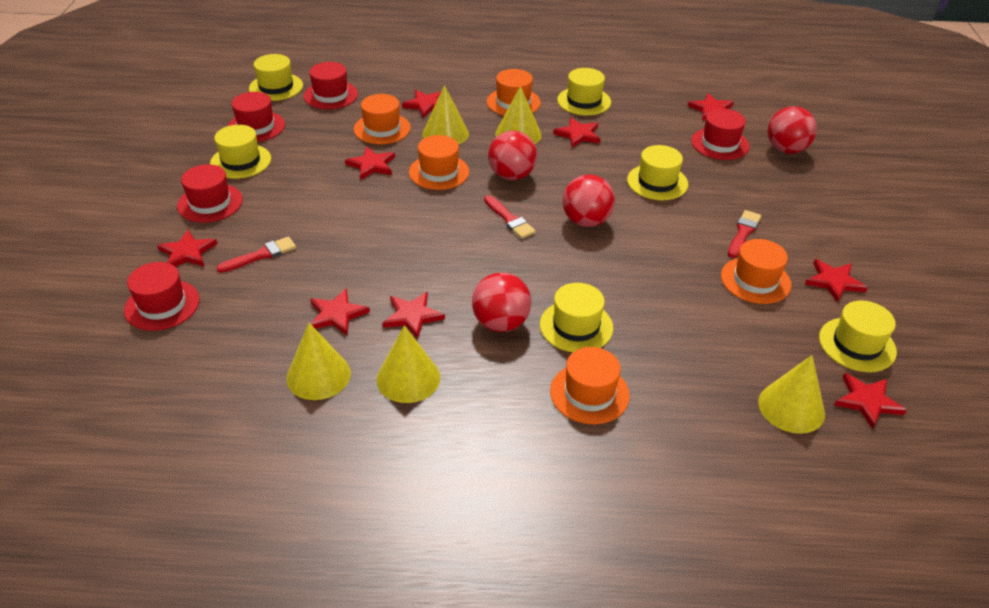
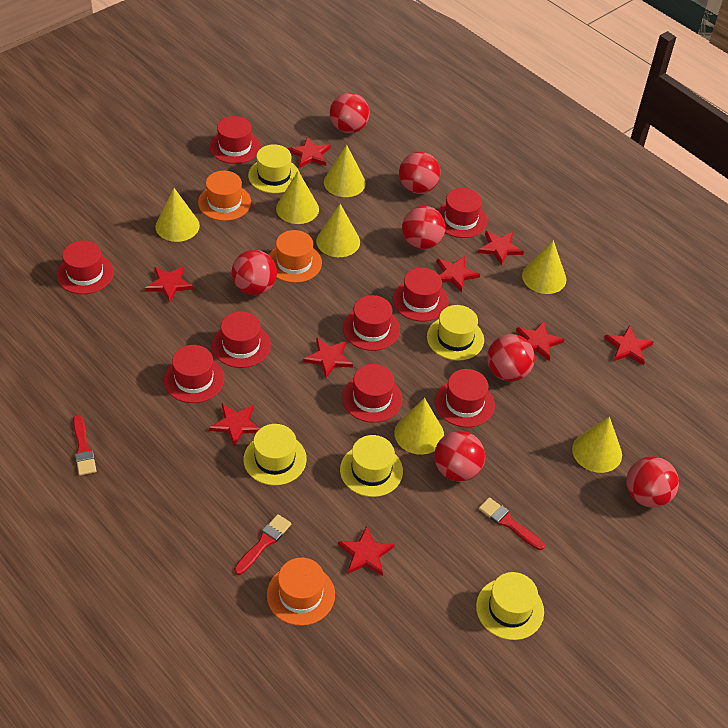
orange hat: [354,94,411,144] [409,135,469,190] [487,69,541,116] [550,347,630,424] [721,239,791,304] = 5 -> [198,171,251,221] [267,557,335,626] [269,230,322,283] = 3
red ball: [472,272,531,332] [488,131,537,180] [562,175,615,227] [768,106,817,154] = 4 -> [232,250,277,295] [330,93,369,133] [399,152,440,194] [402,206,445,249] [434,431,485,481] [487,334,535,381] [626,456,679,508] = 7
red hat: [124,262,200,331] [177,164,243,223] [228,92,285,142] [304,62,358,109] [691,109,750,160] = 5 -> [57,240,114,294] [164,345,224,403] [210,116,261,164] [212,311,271,368] [342,364,402,423] [343,295,400,351] [393,267,449,321] [435,369,495,427] [437,188,487,238] = 9
yellow cone: [286,323,351,400] [376,325,440,403] [423,85,469,144] [495,86,541,144] [758,355,825,434] = 5 -> [155,188,200,242] [276,171,319,224] [316,204,360,257] [324,145,366,197] [394,398,444,455] [522,240,566,294] [572,416,622,473] = 7
yellow hat: [210,125,271,179] [249,54,303,101] [540,283,613,353] [557,68,611,115] [627,145,688,200] [819,300,897,372] = 6 -> [243,424,307,486] [248,144,300,193] [340,435,403,497] [427,305,484,361] [476,572,544,640] = 5

